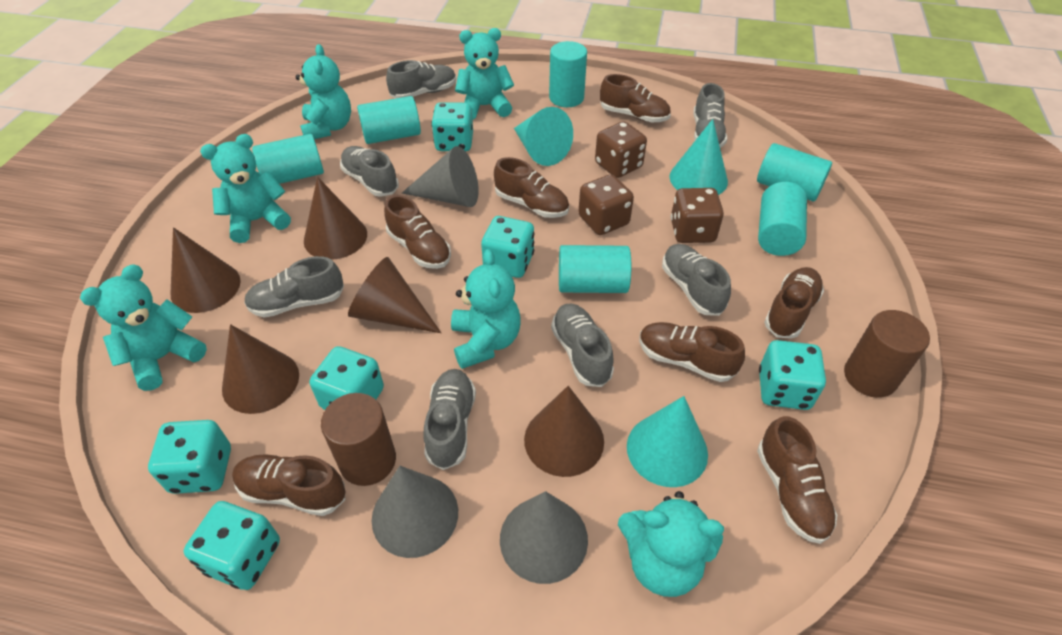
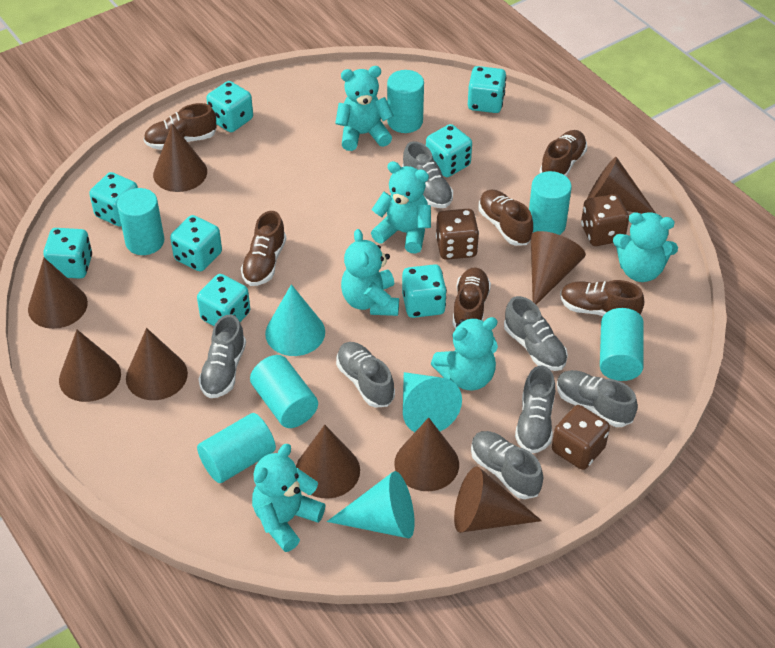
brown cone: [171,227,241,313] [222,324,299,414] [304,177,367,260] [348,257,441,333] [524,386,604,477] = 5 -> [28,258,88,329] [59,330,121,402] [126,328,188,400] [153,124,207,192] [296,425,360,499] [394,417,459,491] [454,467,542,533] [531,231,586,305] [587,157,655,213] = 9
brown cylinder: [321,393,396,486] [844,310,930,398] = 2 -> none = 0
brown shoe: [232,454,346,516] [384,195,451,269] [494,157,569,218] [600,74,671,122] [639,322,745,382] [757,416,837,544] [764,267,824,339] = 7 -> [144,103,217,150] [241,211,286,286] [452,267,491,329] [478,189,533,246] [540,130,587,177] [560,280,644,316] = 6
grey cone: [372,466,458,558] [402,146,479,207] [500,491,588,584] = 3 -> none = 0
turquoise dice: [148,420,231,494] [184,501,280,590] [310,346,384,410] [431,102,473,151] [481,216,534,278] [759,340,826,410] = 6 -> [43,228,92,279] [89,172,138,227] [170,215,222,271] [197,274,250,326] [206,81,253,132] [402,264,447,318] [426,124,472,177] [468,66,506,113] = 8

